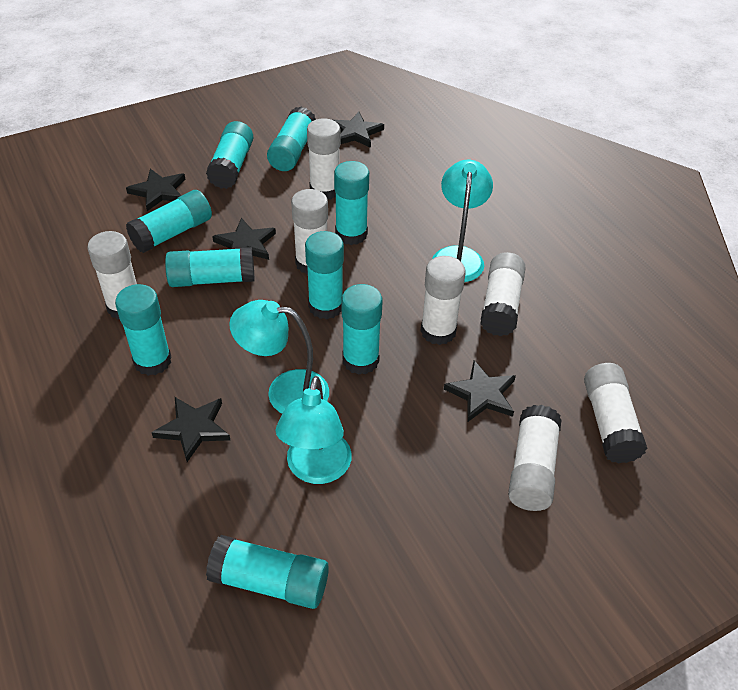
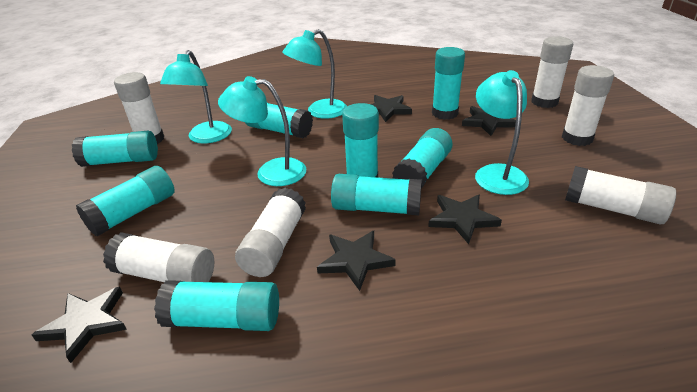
turquoise glue stick: [115,284,172,376] [126,190,212,253] [165,247,255,287] [206,121,253,189] [206,535,329,609] [267,106,316,171] [305,231,344,319] [334,161,369,245] [342,284,383,375] = 9 -> [72,131,158,167] [76,166,175,236] [154,280,279,331] [245,102,313,138] [331,174,422,215] [342,103,379,177] [392,128,453,189] [432,47,465,120] = 8
turquoise lamp: [229,300,329,414] [276,376,352,484] [432,160,493,282] = 3 -> [160,50,232,143] [218,76,306,186] [282,29,347,119] [475,70,529,195] = 4
white glue stick: [87,231,137,320] [291,189,328,274] [307,118,340,199] [420,256,466,345] [480,252,526,336] [508,405,561,511] [584,363,647,463] = 7 -> [103,232,214,282] [114,72,164,144] [235,188,306,277] [531,36,573,108] [562,65,614,146] [565,166,676,224] = 6

